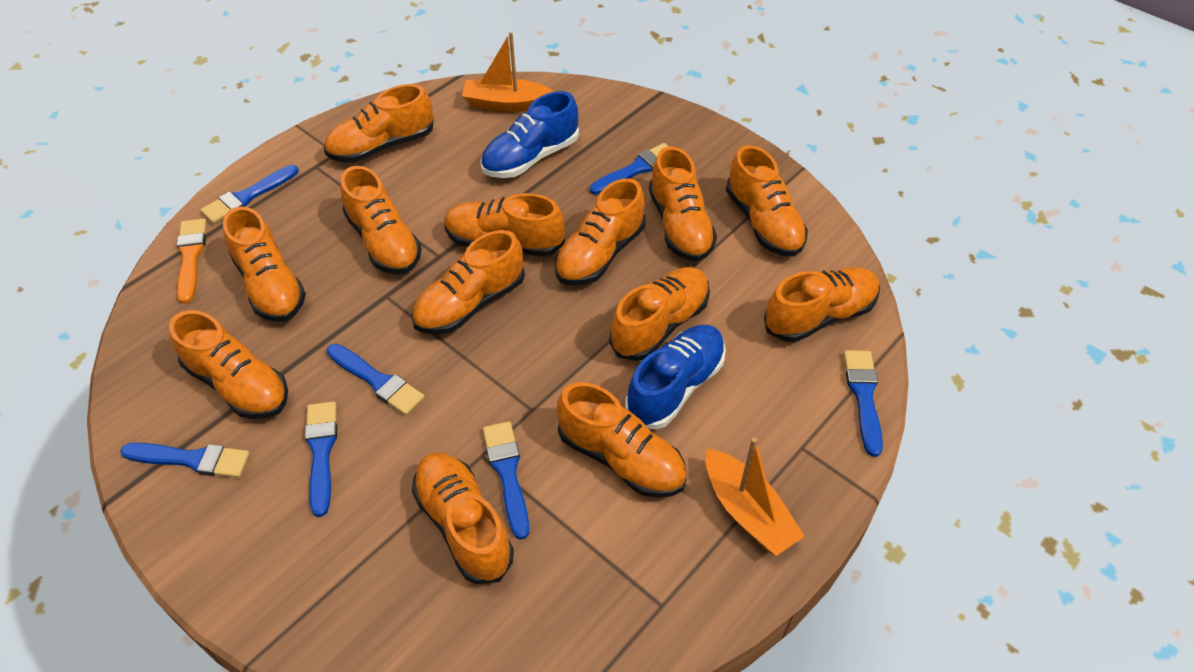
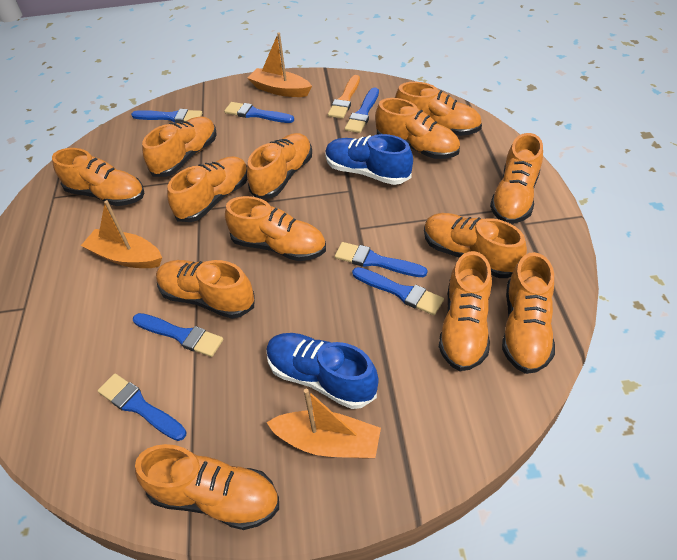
orange boat: [462,32,554,112] [706,438,805,556] = 2 -> [81,200,162,268] [248,33,312,97] [266,389,381,459] = 3

